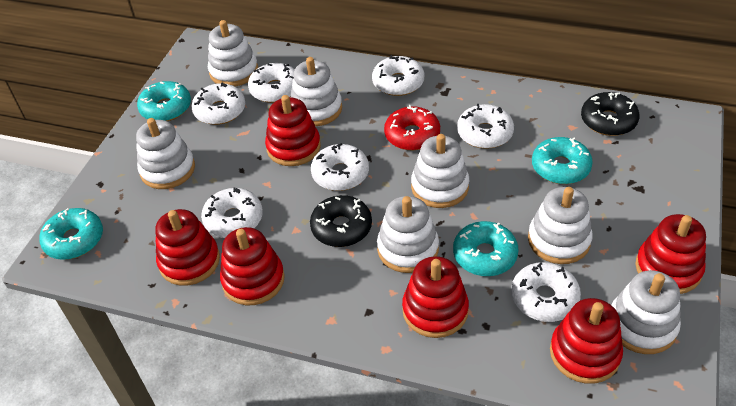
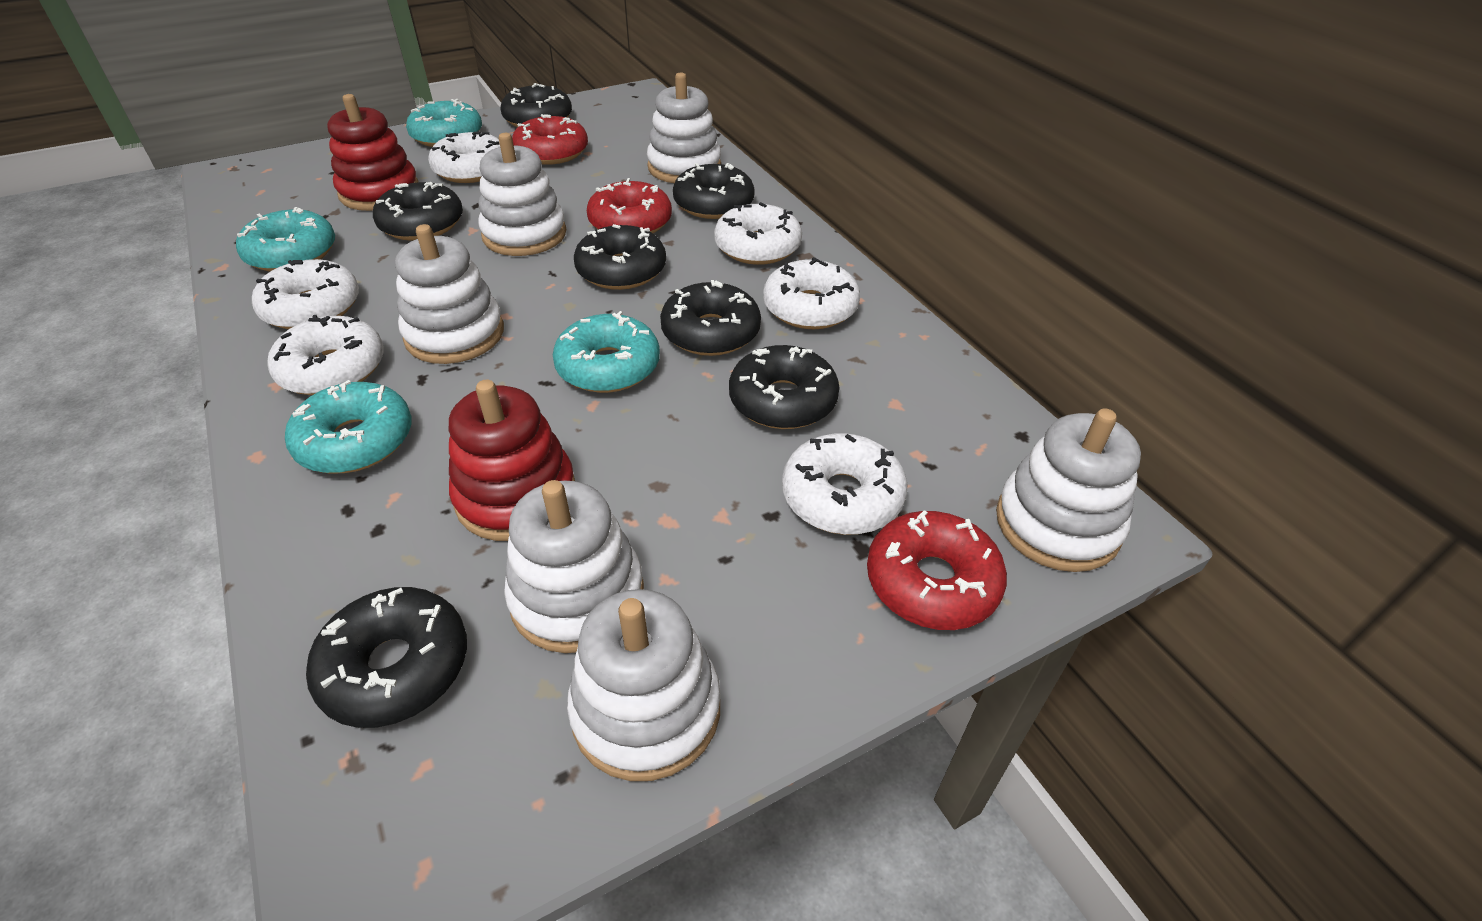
black donut: [310,195,372,247] [581,92,640,136] = 2 -> [306,587,467,728] [373,182,463,241] [500,83,572,127] [574,224,666,290] [660,280,761,356] [673,163,755,219] [729,345,840,429] = 7
red donut: [384,105,440,150] = 1 -> [512,114,588,165] [587,178,672,233] [867,510,1007,630] = 3
red stacking toy: [155,209,220,286] [220,227,285,305] [265,95,321,166] [402,256,469,338] [550,298,623,384] [635,214,706,294] = 6 -> [327,94,419,211] [449,380,575,541] = 2
white donut: [191,83,245,125] [201,187,263,238] [248,63,295,103] [311,143,369,191] [372,55,424,96] [457,104,514,149] [511,262,581,322] = 7 -> [252,259,359,329] [267,315,384,395] [428,131,500,183] [714,202,802,265] [763,257,860,329] [782,433,908,535] = 6
white stacking toy: [136,118,195,189] [208,20,258,87] [291,57,342,126] [377,196,439,273] [411,134,469,208] [528,187,593,264] [611,270,681,354] = 7 -> [395,224,504,364] [478,133,566,256] [504,480,644,653] [567,589,721,781] [647,72,721,183] [996,409,1141,572] = 6

